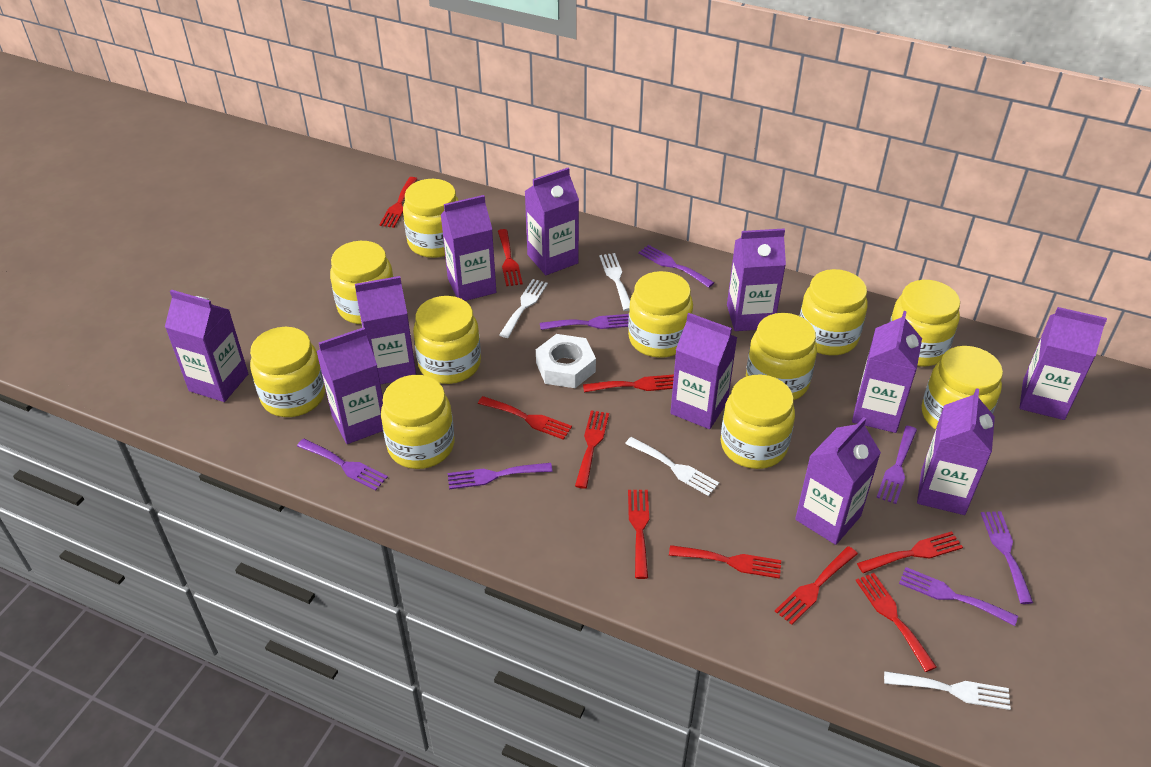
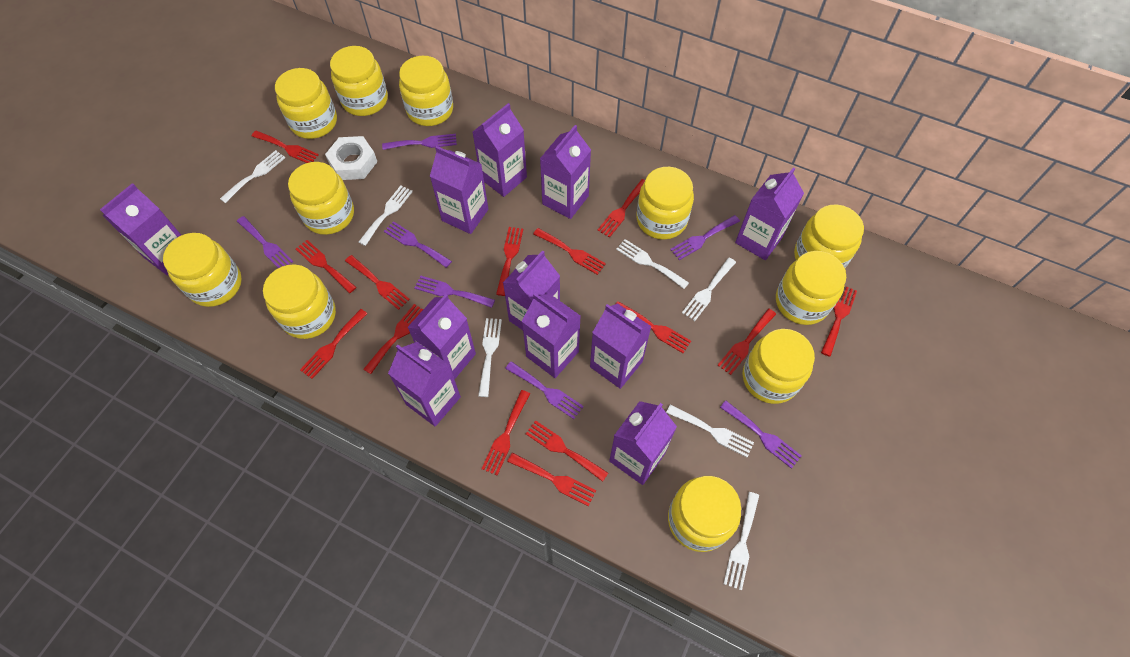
red fork: [379,177,417,228] [478,396,572,440] [498,229,523,286] [575,410,609,489] [583,375,674,392] [628,490,649,579] [669,545,781,579] [775,546,858,625] [855,573,937,672] [857,531,963,573] = 10 -> [251,130,319,163] [296,240,356,293] [300,309,367,379] [345,255,410,310] [363,304,423,374] [482,390,530,475] [496,227,523,296] [507,453,596,506] [526,420,608,482] [533,228,606,275] [597,179,645,237] [616,301,691,353] [718,309,776,375] [821,287,857,357] = 14
white fork: [499,279,548,338] [599,253,630,311] [625,437,719,496] [884,671,1011,710] = 4 -> [220,150,285,203] [359,185,413,246] [478,318,502,397] [616,239,689,289] [666,404,754,457] [682,258,736,321] [723,492,759,590] = 7

